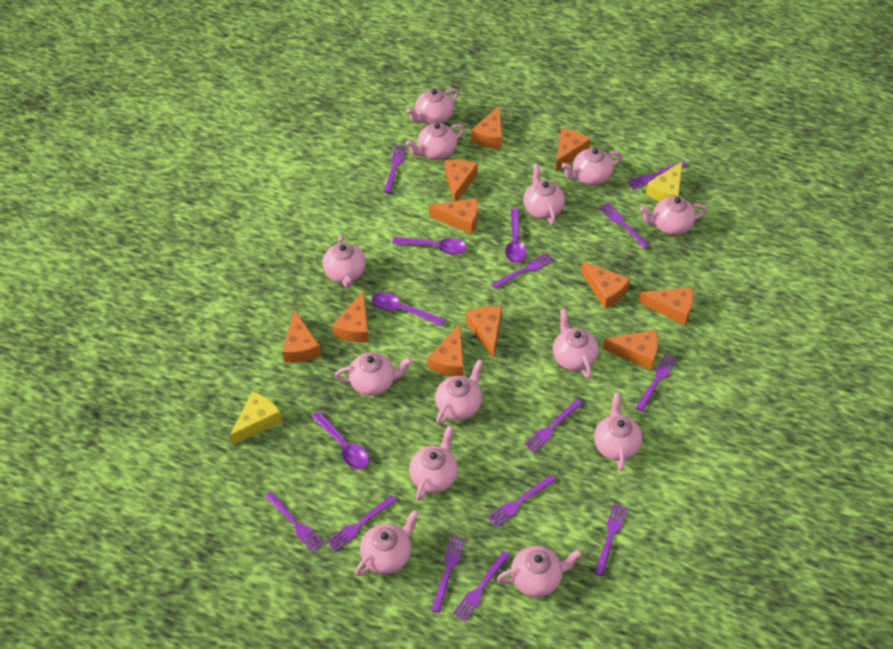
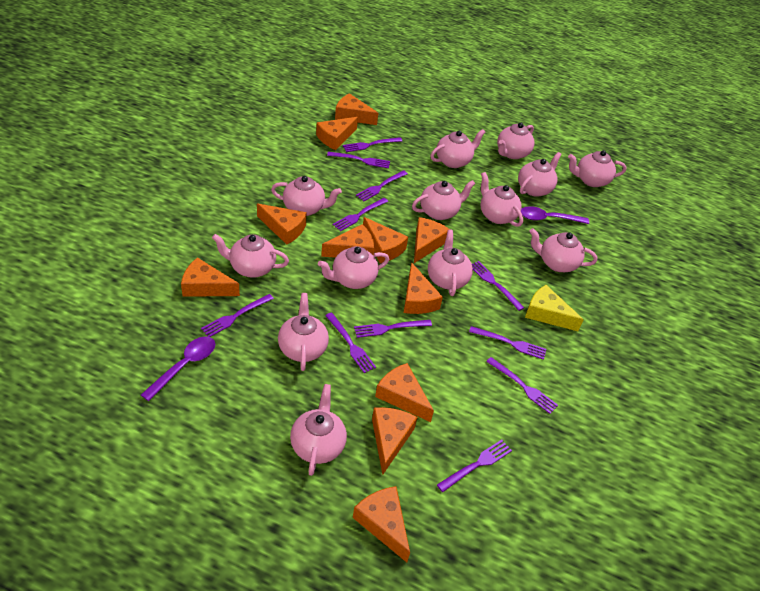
purple fork: [265,491,324,553] [326,495,397,551] [384,145,407,193] [431,535,465,613] [453,551,510,622] [487,475,556,527] [492,253,554,289] [524,399,583,453] [594,503,627,576] [599,203,650,249] [627,161,687,190] [636,354,677,411] = 12 -> [201,294,274,337] [325,313,376,373] [327,152,390,168] [333,198,388,231] [343,137,402,152] [354,320,432,338] [356,170,408,201] [437,440,512,492] [469,326,546,360] [472,261,524,311] [486,357,558,414] = 11
purple spoon: [311,411,369,469] [372,292,446,326] [392,237,467,255] [505,208,526,263] = 4 -> [141,336,215,401] [521,206,589,224] = 2
yellow cheese: [229,391,282,446] [646,162,682,202] = 2 -> [525,285,584,331] = 1

